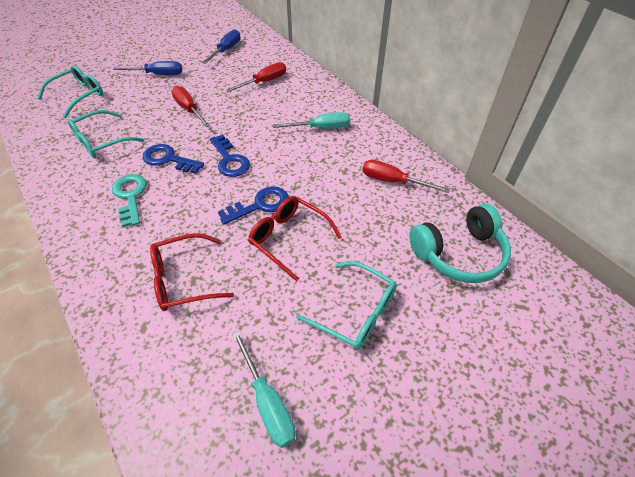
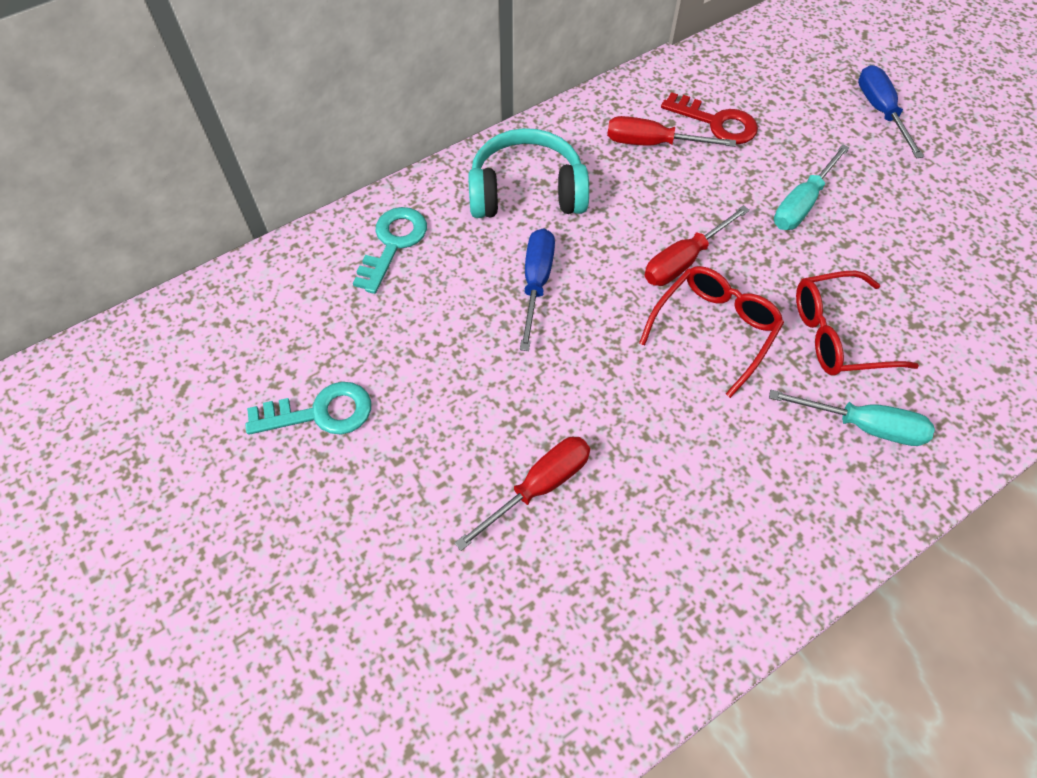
blue key: [143,144,204,174] [210,134,250,177] [218,186,289,225] = 3 -> none = 0
red key: none = 0 -> [661,92,758,144] = 1
turquoise glasses: [37,65,103,118] [67,110,144,158] [296,261,397,350] = 3 -> none = 0
turquoise key: [112,174,147,227] = 1 -> [245,382,371,435] [353,207,427,294] = 2

